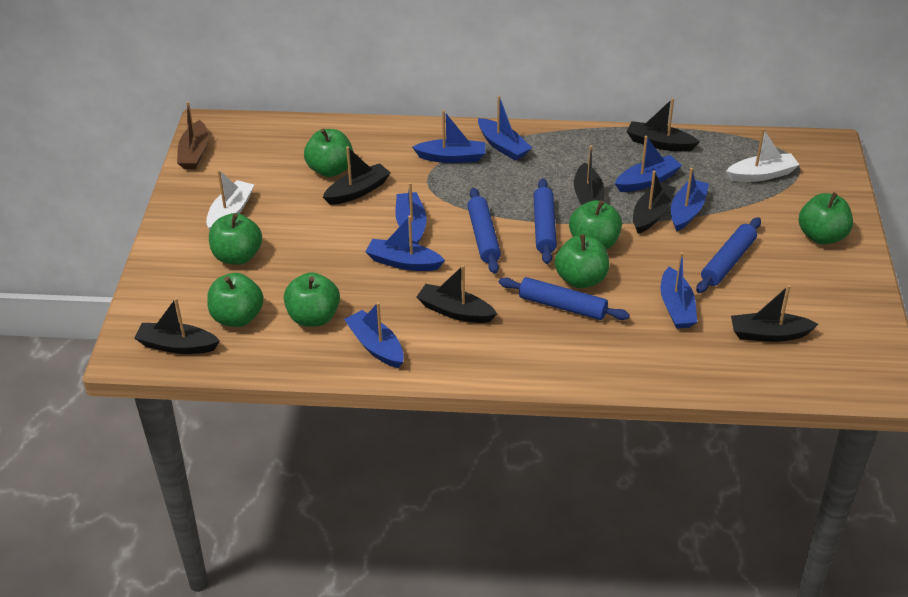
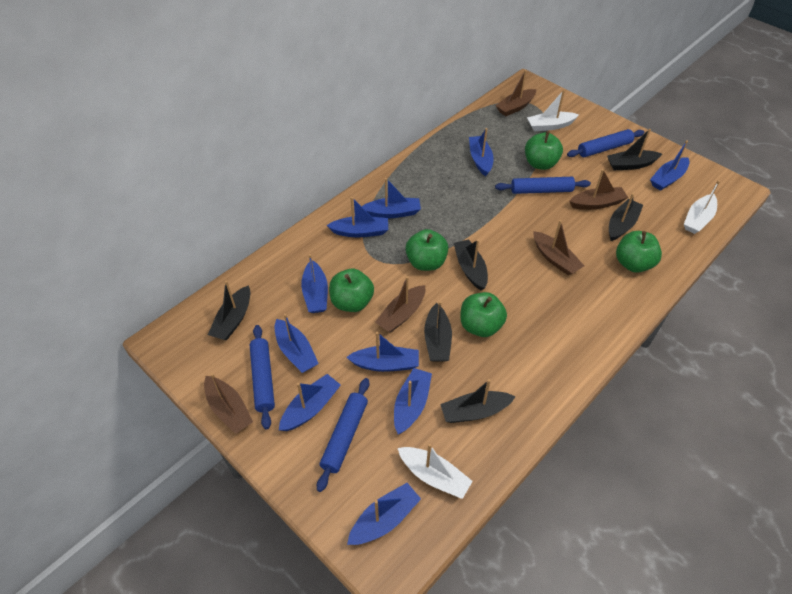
black boat: [134,298,220,354] [323,147,391,205] [416,265,497,323] [574,145,604,205] [626,98,699,152] [633,171,676,234] [731,285,818,342] = 7 -> [208,281,250,340] [424,301,452,362] [440,379,516,423] [454,240,488,291] [607,129,662,170] [609,193,643,241] = 6
blue boat: [344,302,404,368] [365,215,445,271] [395,182,427,244] [412,110,486,163] [478,96,532,161] [615,136,682,192] [660,252,697,329] [671,168,709,232] = 8 -> [275,314,319,373] [279,374,341,431] [301,254,328,313] [326,197,388,237] [346,332,419,372] [347,483,421,545] [362,178,421,218] [394,368,432,434] [469,128,493,176] [650,140,689,191] = 10
brown boat: [177,102,208,169] = 1 -> [204,373,253,434] [375,276,425,333] [496,70,536,116] [533,220,584,275] [569,169,628,210] = 5
green apple: [207,273,264,327] [209,213,262,265] [284,272,340,327] [304,129,353,177] [555,234,609,288] [569,200,622,250] [799,192,853,245] = 7 -> [329,269,374,312] [405,229,448,271] [460,292,507,337] [525,131,563,170] [616,231,662,272] = 5
white boat: [206,170,254,229] [726,128,799,182] = 2 -> [398,444,473,499] [527,90,579,131] [684,180,720,234] = 3

